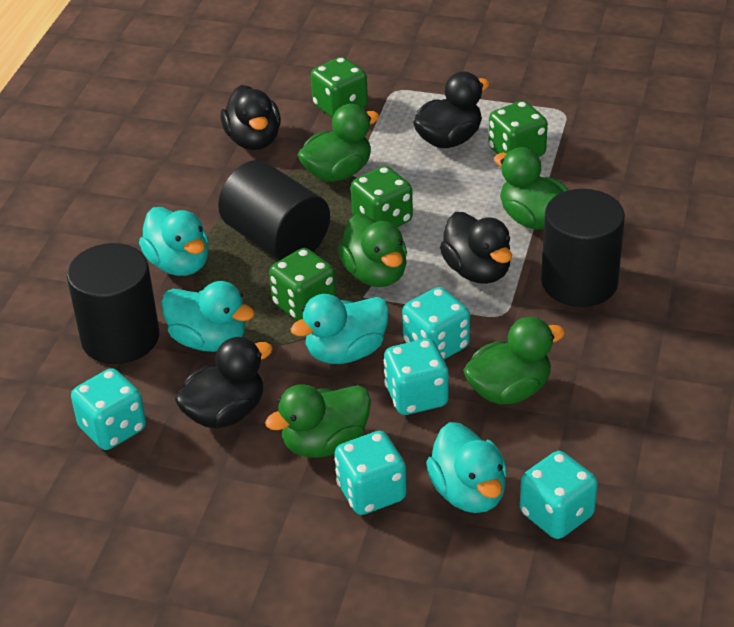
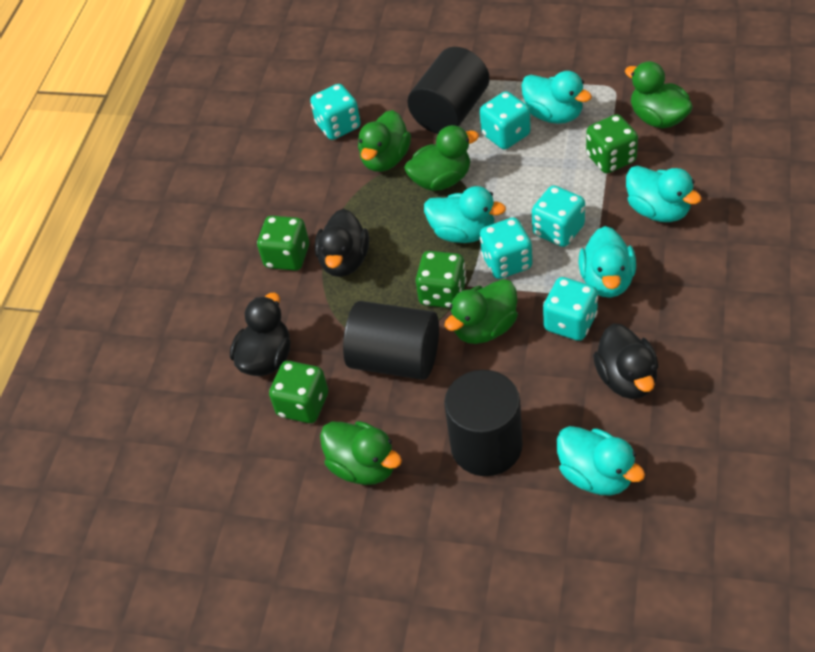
black duck: [175,337,273,429] [221,85,281,150] [413,71,490,148] [440,212,512,284] = 4 -> [230,293,290,376] [315,209,369,277] [593,323,659,399] = 3
turquoise duck: [139,207,209,276] [161,281,255,352] [291,294,389,364] [426,422,507,513] = 4 -> [424,186,506,243] [521,71,592,124] [556,426,645,496] [579,226,636,298] [626,166,702,222] = 5

